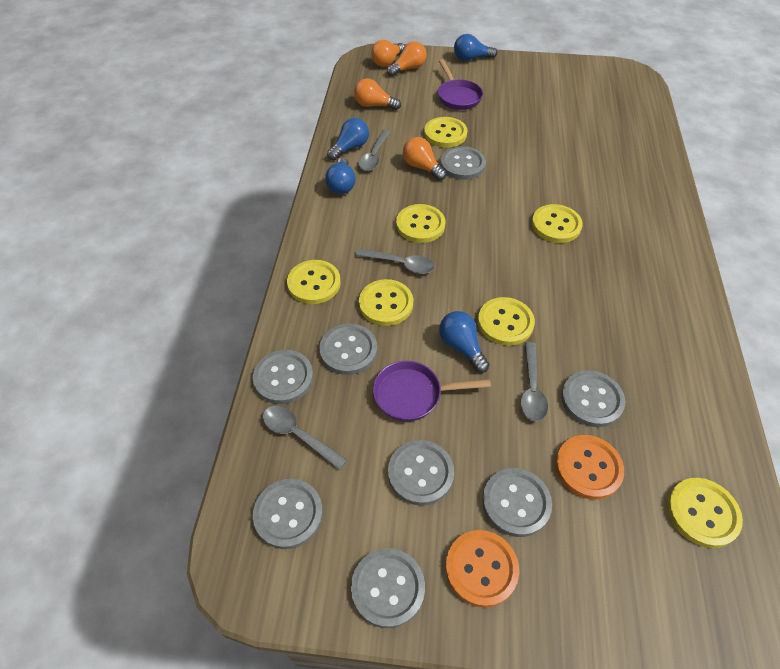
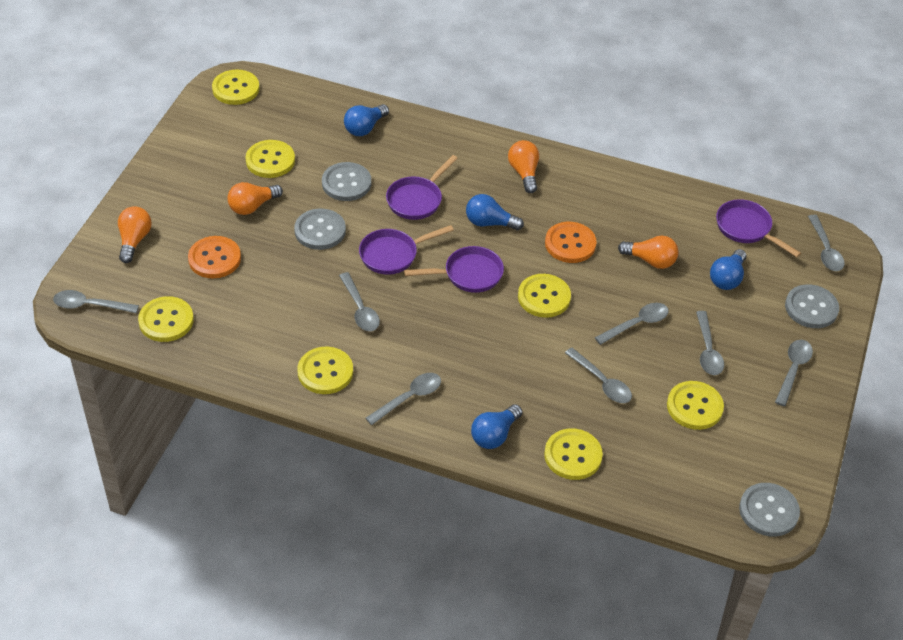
grey button: [253,350,313,404] [253,479,323,549] [319,323,377,375] [351,548,425,628] [388,440,454,506] [440,146,486,180] [482,468,552,537] [561,370,625,427] = 8 -> [294,209,346,250] [322,162,371,201] [739,483,800,537] [785,284,839,328] = 4
grey spoon: [263,406,347,470] [355,248,435,274] [358,130,390,171] [520,342,548,422] = 4 -> [53,290,139,313] [339,272,380,331] [366,373,441,425] [565,348,632,403] [595,303,669,345] [696,311,724,375] [775,340,813,406] [808,215,845,271] = 8
purple pan: [373,361,491,421] [438,59,483,110] = 2 -> [359,225,454,275] [386,155,458,220] [404,246,504,293] [716,199,801,257] = 4

